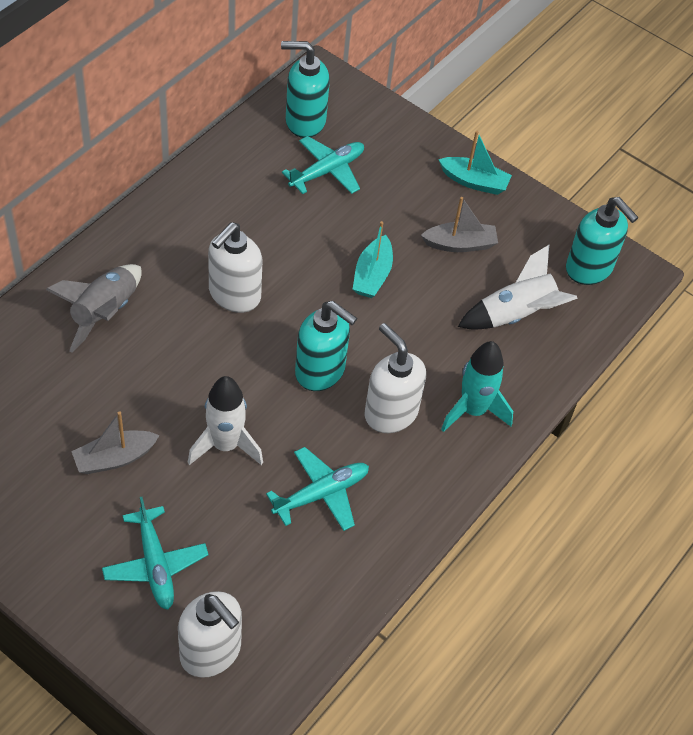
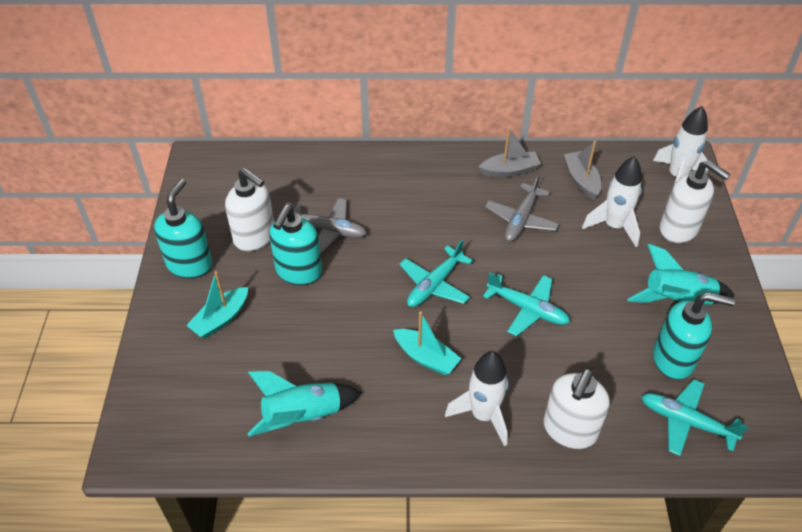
grey plane: none = 0 -> [286,198,367,254] [485,174,559,242] = 2
grey rocket: [46,264,142,353] = 1 -> none = 0
turquoise rocket: [441,341,513,432] = 1 -> [248,371,362,437] [628,244,735,305] = 2
white rocket: [188,376,263,465] [458,245,578,330] = 2 -> [445,351,509,446] [582,156,642,247] [653,106,708,184] = 3

